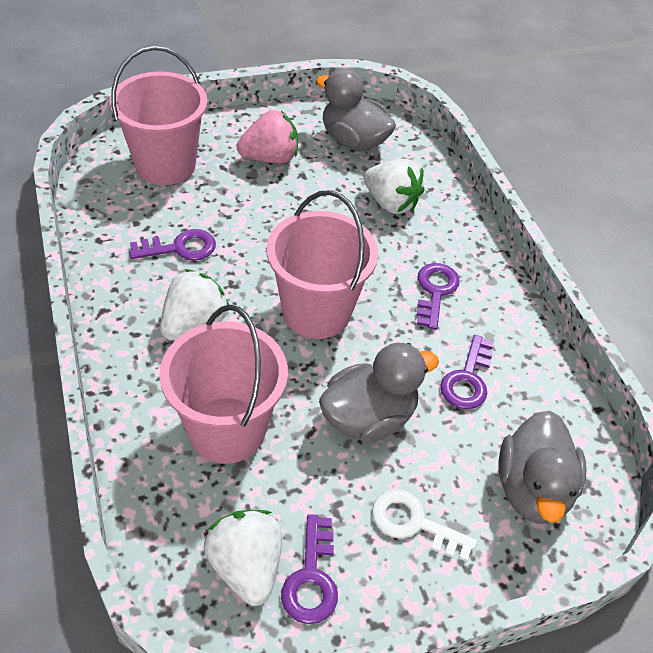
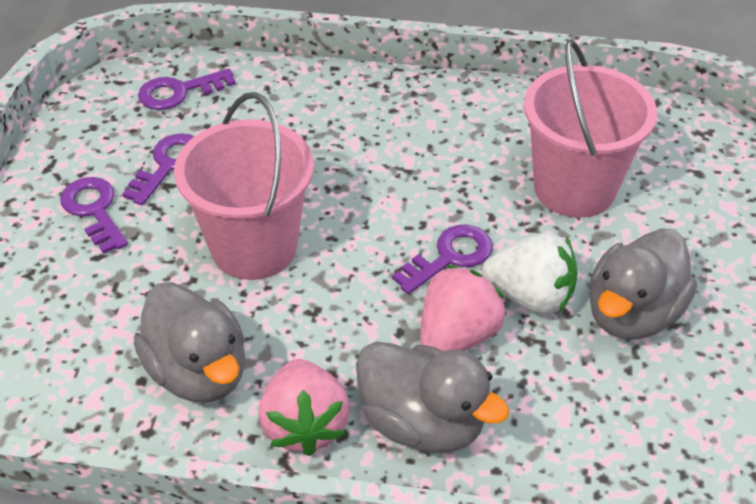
pink bucket: [109,46,207,185] [159,305,288,464] [267,190,378,339] = 3 -> [174,92,314,280] [524,39,657,218] = 2
pink strawberry: [236,110,298,164] = 1 -> [258,359,350,456] [420,265,506,351] = 2
white key: [372,489,477,562] = 1 -> none = 0
white strawberry: [160,269,229,341] [204,510,282,606] [363,159,424,214] = 3 -> [482,233,578,314] = 1

